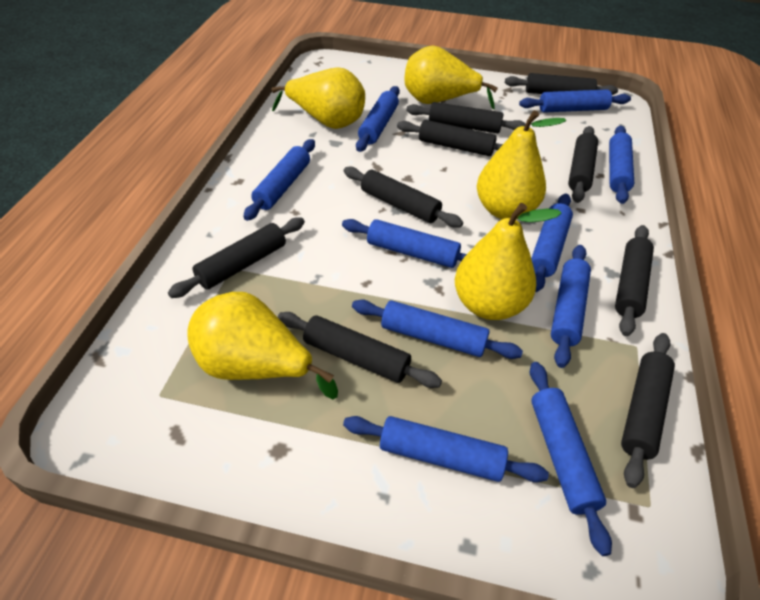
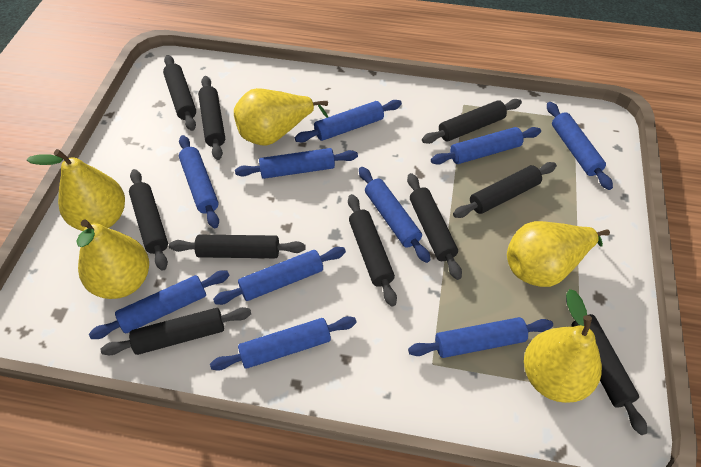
black rolling pin: [168,217,305,298] [278,312,442,388] [344,167,463,228] [397,120,503,156] [406,102,526,133] [505,73,618,95] [568,126,598,203] [615,225,654,336] [621,333,675,488] = 9 -> [101,307,251,355] [129,169,168,271] [163,55,196,131] [169,235,306,258] [198,76,225,160] [348,194,397,307] [407,173,462,280] [422,99,522,144] [453,162,557,218] [566,298,647,435] = 10

